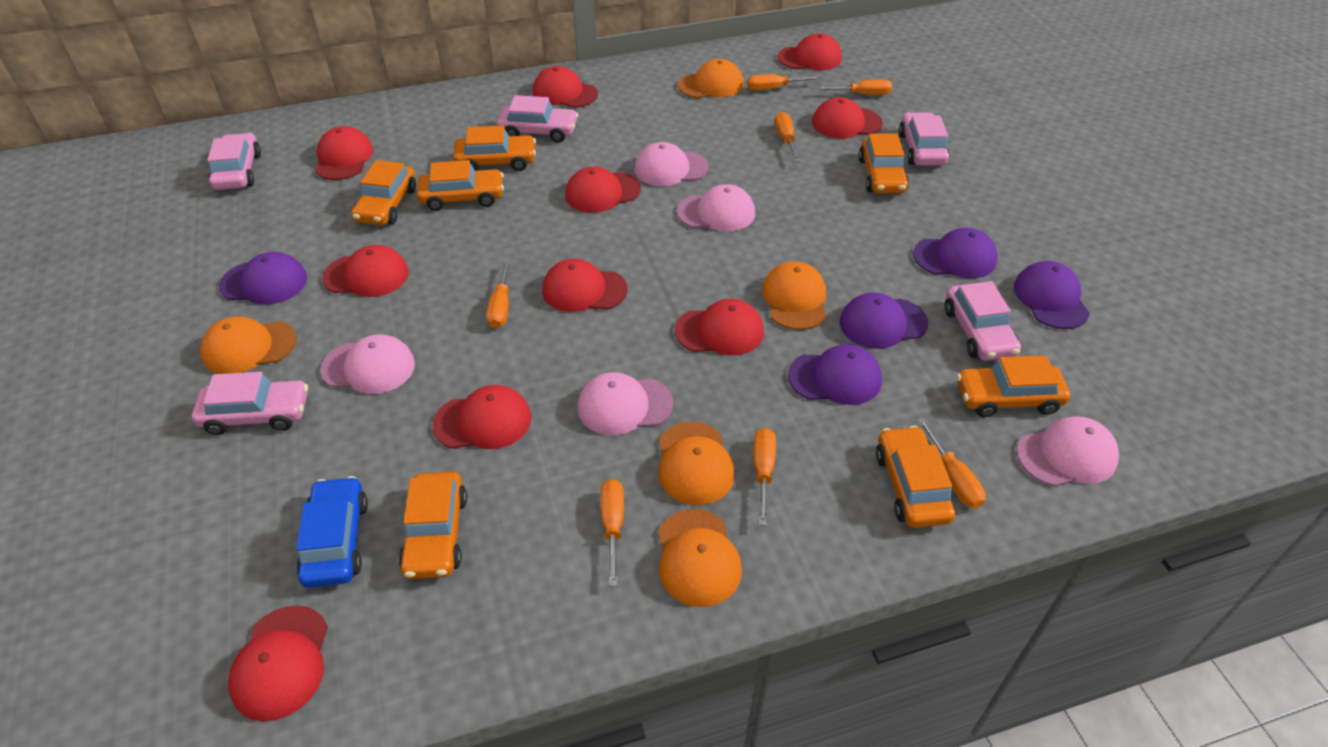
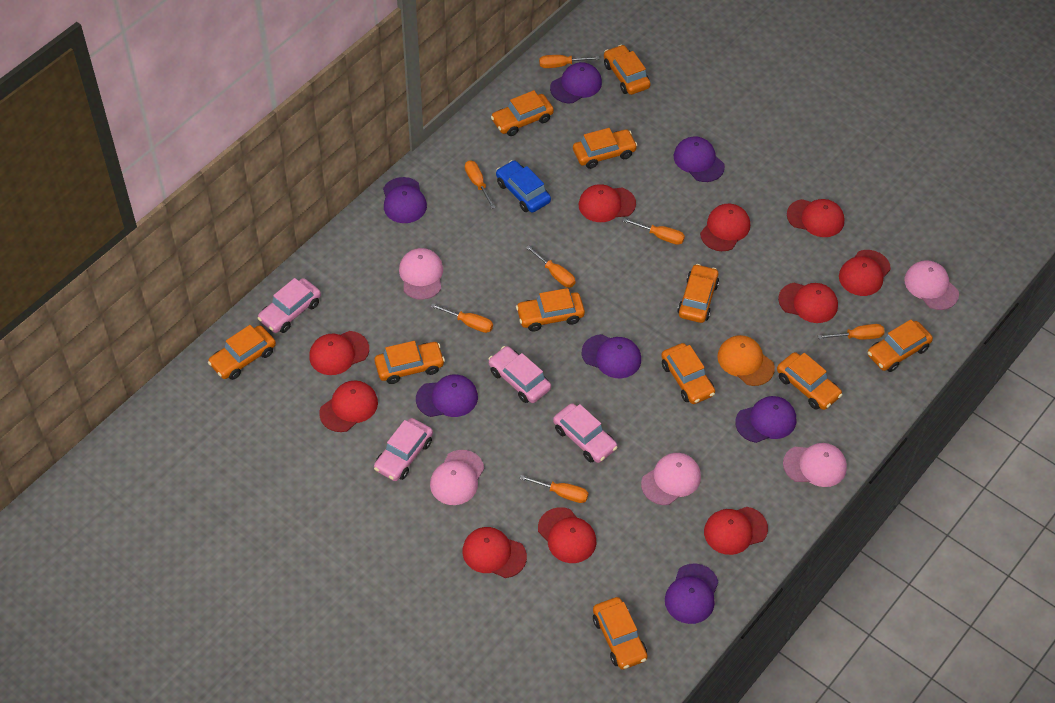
orange cap: [200,316,297,374] [658,509,742,607] [659,422,735,505] [678,59,744,98] [762,261,826,330] = 5 -> [717,335,775,386] = 1
orange car: [352,160,416,225] [399,472,467,579] [417,160,504,211] [453,126,536,171] [858,134,909,194] [876,426,955,528] [957,355,1070,417] = 7 -> [208,325,276,380] [374,341,445,384] [491,90,554,136] [516,288,585,331] [573,128,637,169] [593,597,648,670] [604,45,651,95] [661,343,715,404] [677,264,719,323] [777,352,842,410] [868,319,933,372] = 11
pink car: [192,372,308,435] [207,133,261,190] [497,95,578,142] [899,112,950,166] [944,281,1021,361] = 5 -> [258,278,321,333] [374,418,433,481] [488,346,551,403] [553,403,618,463] = 4
purple cap: [219,252,307,305] [788,344,882,405] [840,292,928,349] [913,228,998,278] [1014,261,1090,329] = 5 -> [383,177,427,223] [416,374,478,417] [550,62,602,103] [582,334,641,378] [665,564,719,624] [674,137,725,182] [735,396,796,443] = 7

